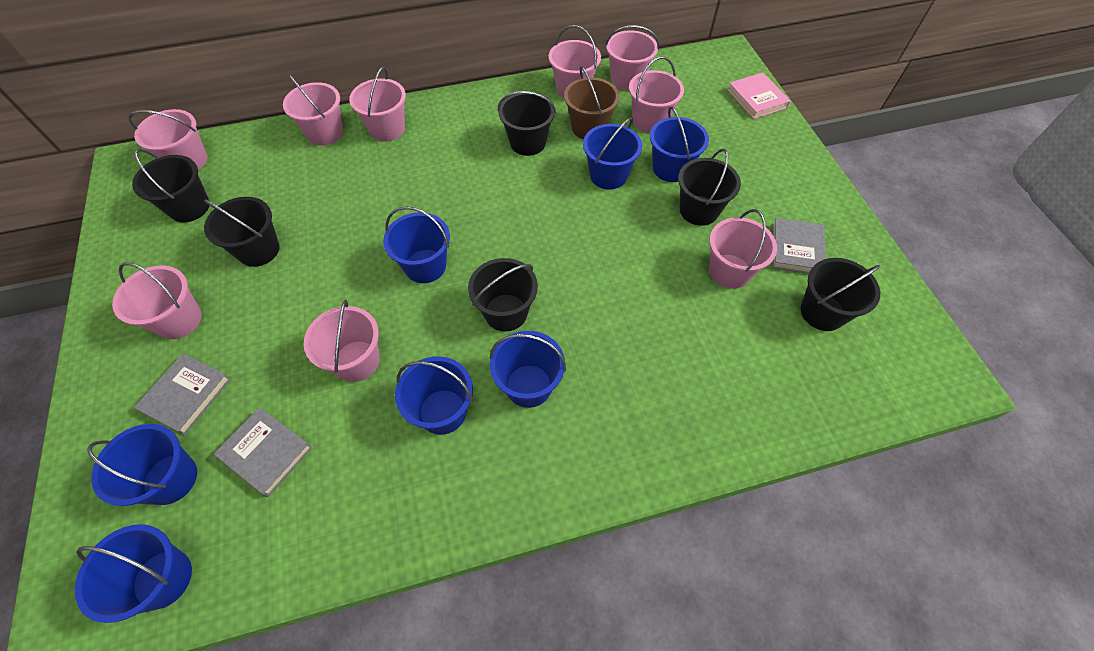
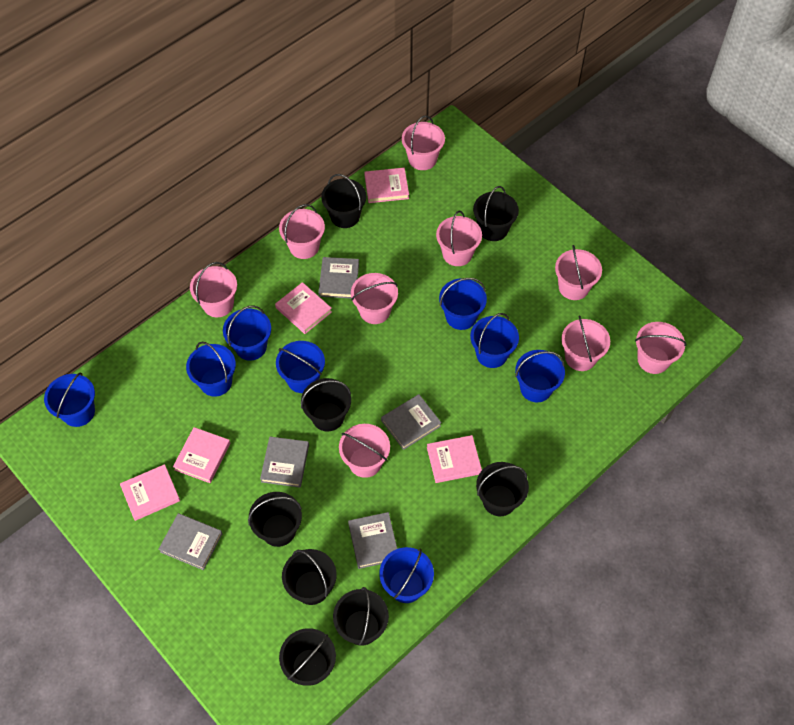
black bucket: [132,149,210,222] [204,197,280,267] [468,258,538,332] [498,91,556,156] [678,149,741,226] [801,258,880,331] = 6 -> [248,492,302,547] [279,628,336,686] [282,549,337,605] [301,378,351,431] [321,174,366,228] [333,587,389,646] [473,186,519,241] [476,462,529,516] = 8
blue bucket: [75,524,192,623] [87,424,197,506] [383,206,450,283] [395,356,473,435] [489,331,566,408] [583,117,642,189] [650,106,709,182] = 7 -> [44,372,95,427] [186,342,236,397] [223,305,271,361] [276,341,325,393] [379,547,434,603] [439,278,487,330] [470,313,519,368] [515,350,565,402] = 8
brown bucket: [564,66,620,139] = 1 -> none = 0
grey book: [134,353,231,436] [214,407,313,497] [772,218,827,274] = 3 -> [158,513,222,570] [260,437,309,487] [318,257,359,299] [348,512,397,569] [381,394,441,450] = 5
pink book: [727,72,791,119] = 1 -> [120,464,180,521] [173,427,230,483] [275,282,332,334] [364,168,409,203] [427,435,482,483] = 5

